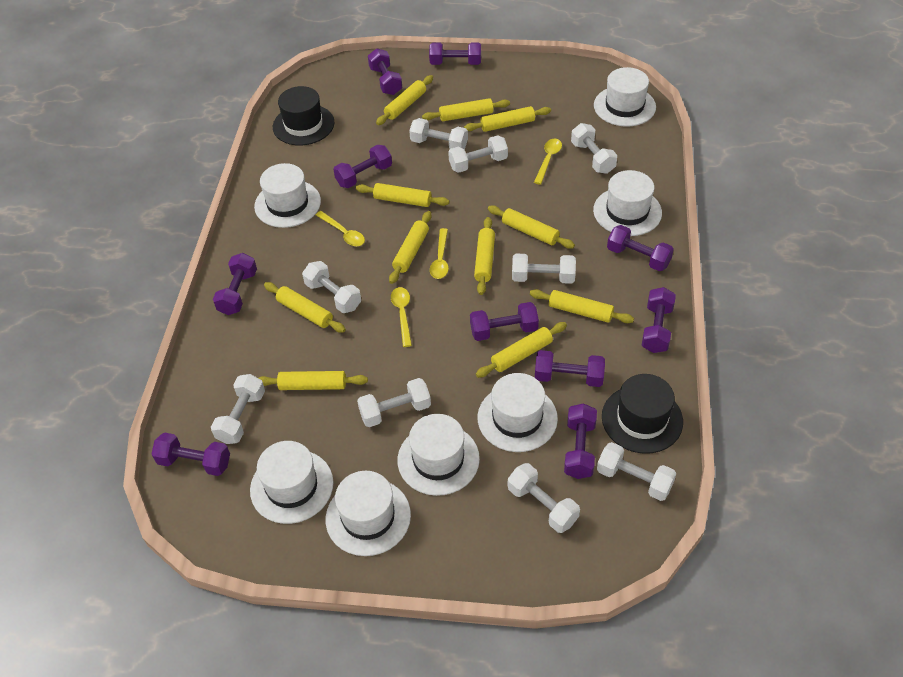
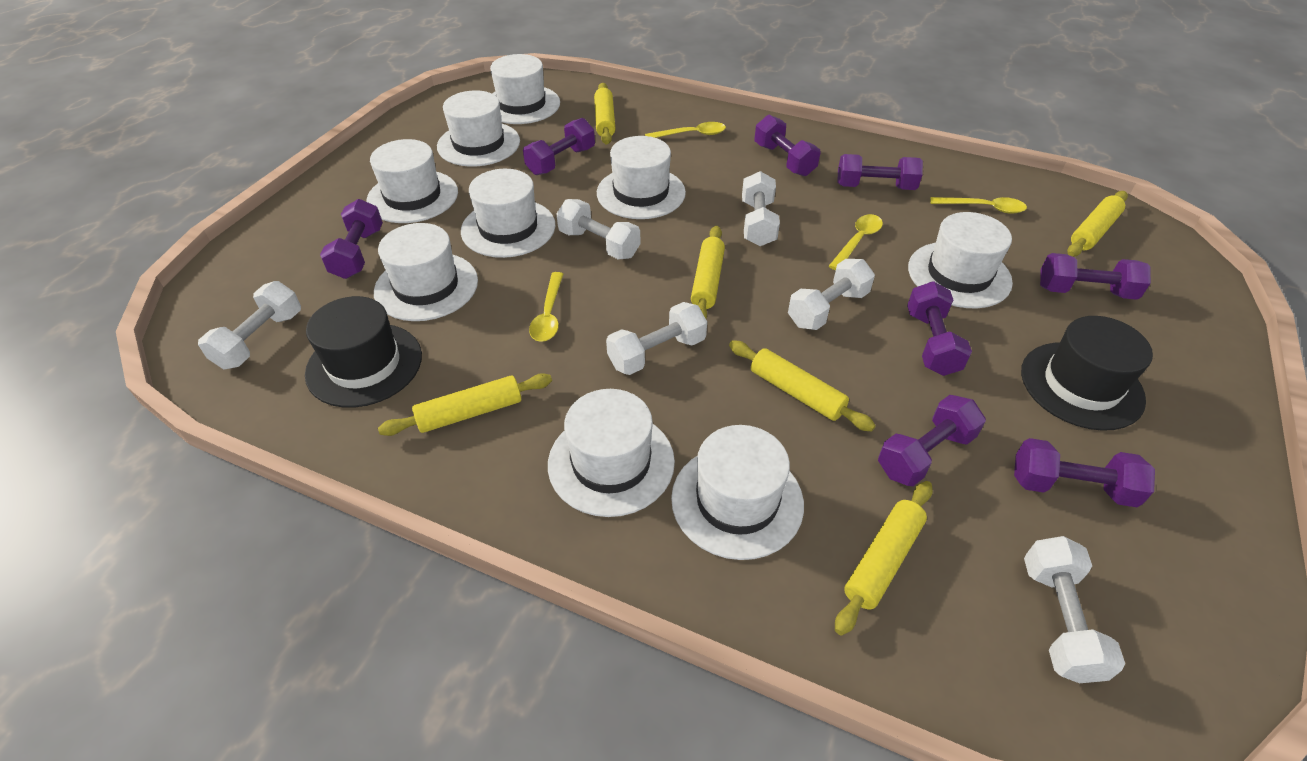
purple dumbbell: [151,432,230,476] [213,253,257,315] [333,145,392,188] [368,48,402,95] [429,42,481,65] [470,302,539,341] [535,350,605,387] [564,403,597,479] [607,225,674,271] [642,287,676,353] = 10 -> [320,199,383,279] [523,118,595,175] [754,115,820,176] [837,154,923,190] [878,395,986,486] [907,281,972,376] [1014,438,1155,507] [1040,253,1151,300] = 8
white dumbbell: [211,374,265,444] [302,261,361,313] [357,378,431,427] [409,118,468,149] [448,135,508,173] [508,463,580,533] [512,254,576,284] [571,123,617,174] [597,442,677,501] = 9 -> [198,281,301,370] [557,199,640,259] [606,302,707,375] [742,171,780,246] [788,259,875,330] [1024,536,1125,683] = 6
white hat: [250,441,334,524] [254,163,321,228] [326,471,411,556] [397,414,480,496] [478,373,558,452] [593,170,662,236] [594,67,656,126] = 7 -> [366,139,458,223] [374,223,478,321] [437,90,520,167] [461,169,556,258] [490,54,560,124] [548,389,675,517] [597,136,686,219] [671,425,804,560] [908,212,1013,308] = 9
yellow rolling pin: [259,371,368,390] [264,282,346,333] [356,183,449,207] [376,75,433,125] [389,211,431,284] [422,98,510,121] [464,106,551,132] [474,217,495,295] [476,322,567,378] [488,206,575,249] [530,289,634,323] = 11 -> [378,373,552,436] [594,83,615,145] [691,226,725,318] [729,340,876,432] [835,481,933,636] [1067,191,1128,257] = 6

